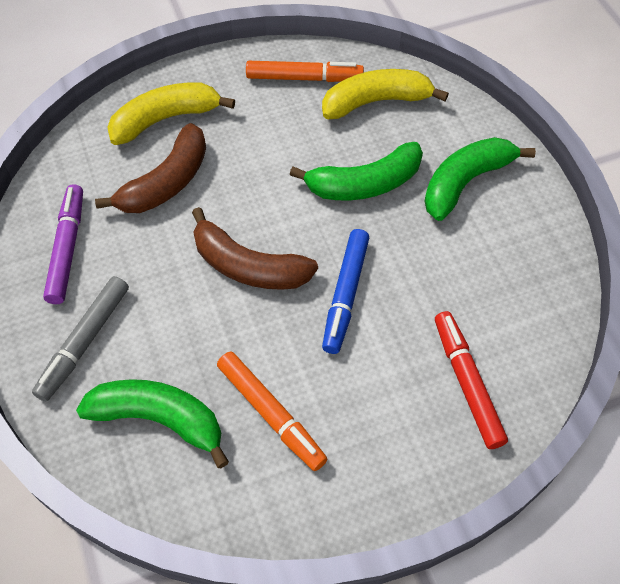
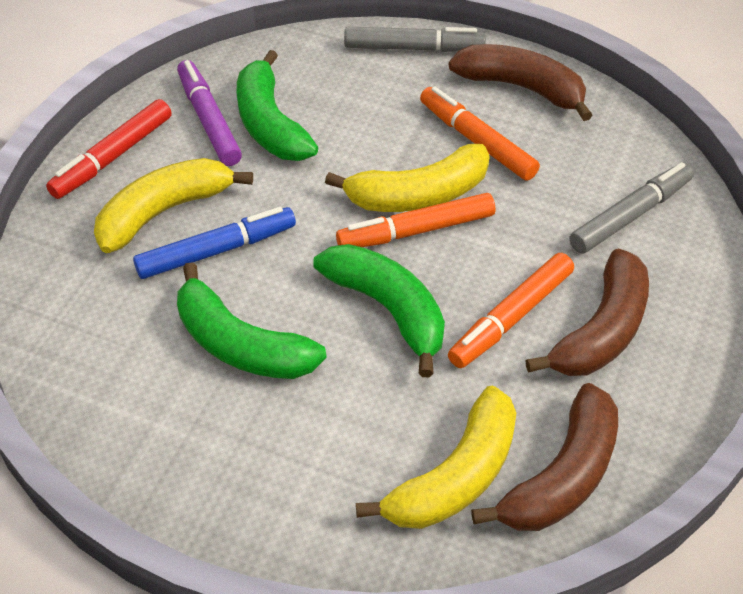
brown banana: [95,123,206,213] [192,207,318,290] = 2 -> [449,44,593,121] [471,383,618,531] [525,248,649,376] = 3
grey marker: [32,276,129,401] = 1 -> [344,27,486,52] [569,162,694,254] = 2
orange marker: [217,352,327,471] [246,61,364,82] = 2 -> [336,193,495,247] [420,86,540,181] [448,253,574,368] = 3
yellow banana: [107,82,235,145] [322,69,449,119] = 2 -> [94,158,253,253] [325,144,490,212] [356,385,516,529] = 3

